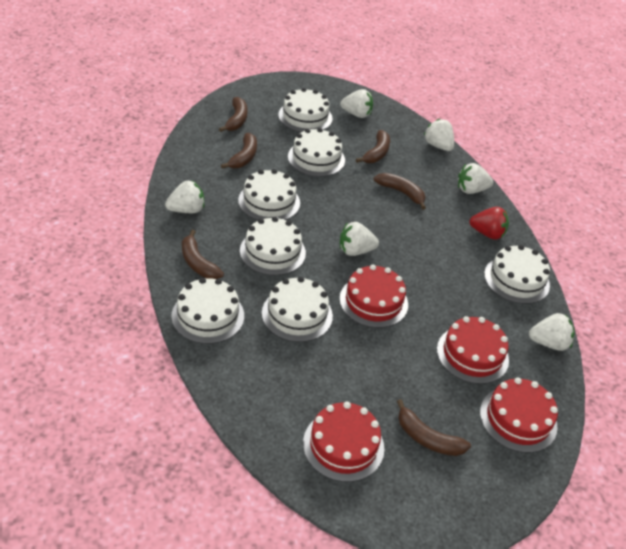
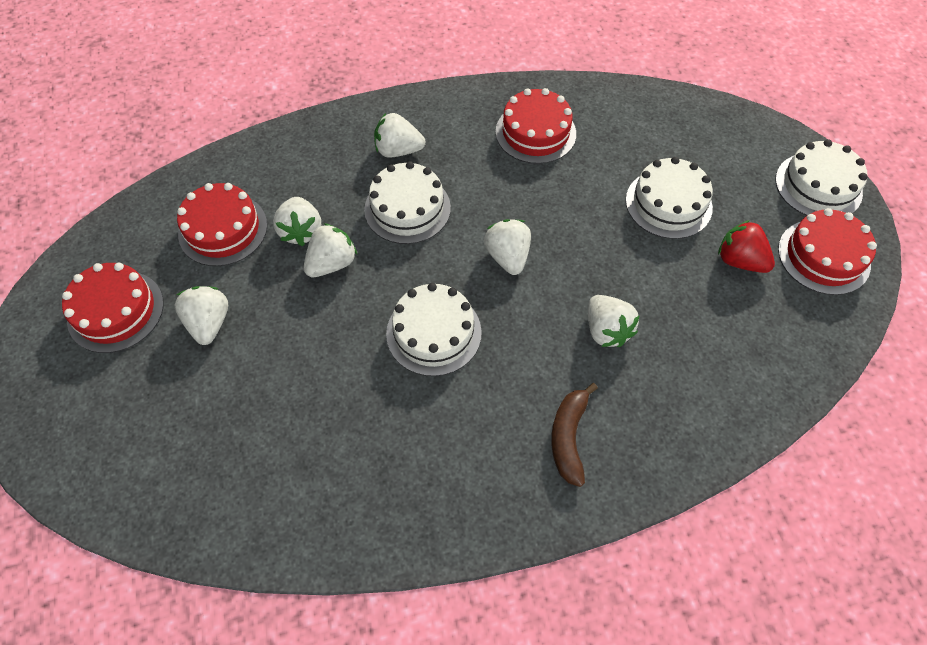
brown banana: [182,230,224,279] [219,97,248,132] [221,133,257,169] [356,130,390,163] [374,173,426,209] [397,399,471,456] = 6 -> [551,383,598,487] = 1
white cake: [171,278,244,344] [238,169,300,220] [240,217,306,276] [262,277,333,342] [278,88,332,132] [288,128,345,177] [484,245,550,304] = 7 -> [364,161,451,244] [386,283,482,376] [626,157,713,239] [775,139,868,216] = 4

